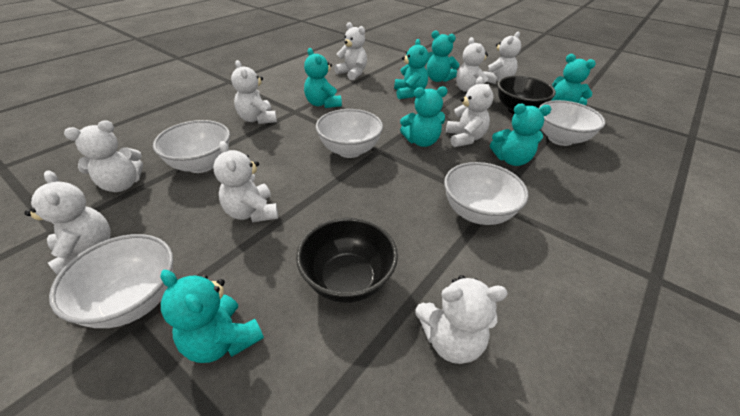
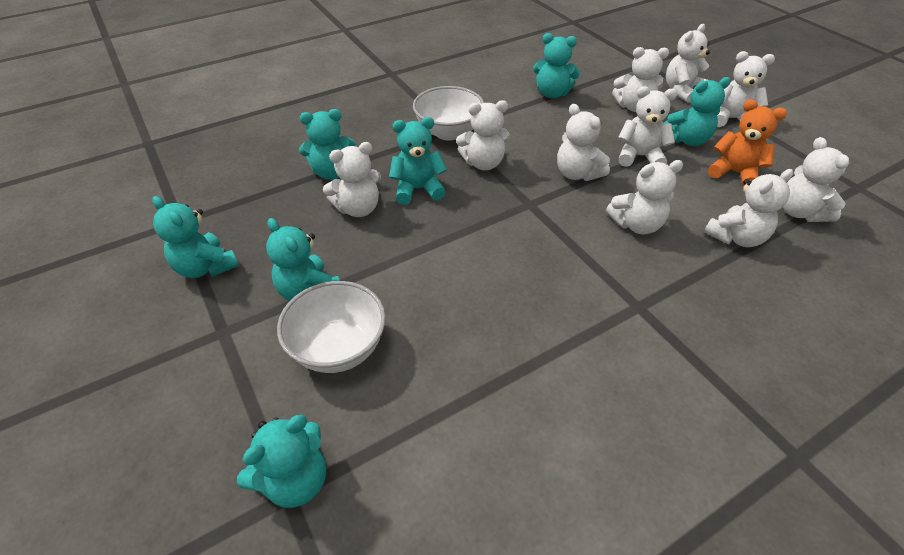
black bowl: [296,218,398,303] [498,76,556,114] = 2 -> none = 0
orange teddy bear: none = 0 -> [708,99,787,186] = 1
white bowl: [49,234,173,328] [153,120,230,173] [316,109,383,158] [444,162,529,225] [539,100,605,146] = 5 -> [277,281,386,373] [413,86,484,141] = 2
white teddy bear: [24,170,111,275] [64,120,143,192] [213,141,278,222] [231,60,277,124] [334,22,367,80] [416,275,508,364] [446,76,494,147] [456,37,489,92] [483,31,521,84] = 9 -> [323,142,381,217] [456,100,510,170] [557,104,610,181] [606,160,683,235] [612,47,669,112] [618,86,677,167] [666,24,710,103] [704,169,793,247] [717,51,775,127] [783,137,849,222] = 10

